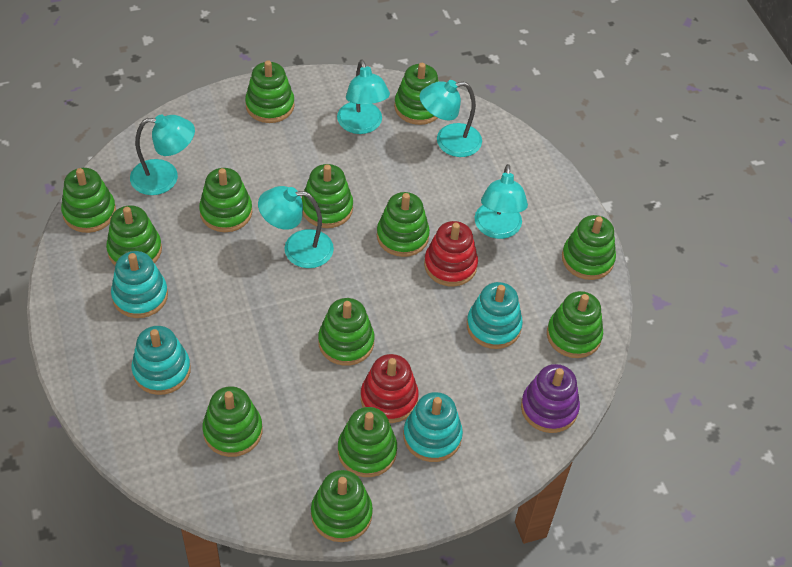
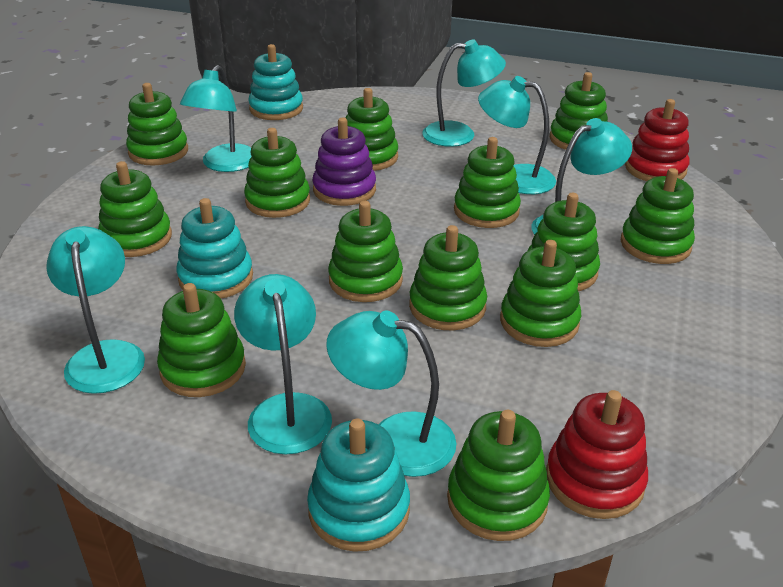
turquoise lamp: [130,114,195,195] [258,186,334,268] [337,60,390,134] [420,80,482,157] [474,164,528,239] = 5 -> [46,226,145,394] [180,65,252,172] [234,274,332,454] [326,311,456,477] [422,39,506,147] [478,76,556,194] [531,118,632,235] = 7
turquoise stacking toy: [111,251,168,318] [131,326,191,395] [403,392,463,462] [467,282,523,349] = 4 -> [176,198,253,299] [248,44,303,120] [307,419,410,552] = 3

